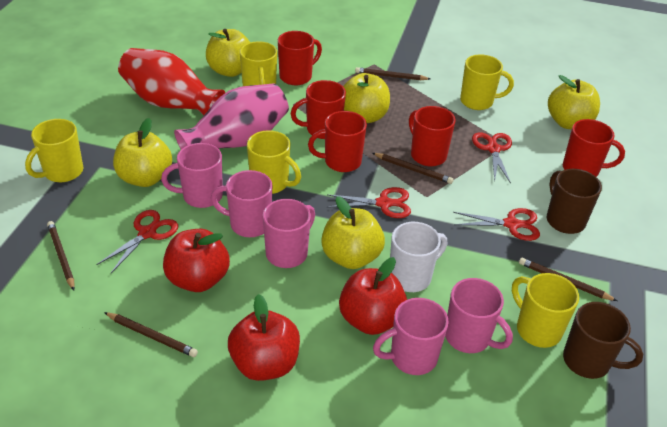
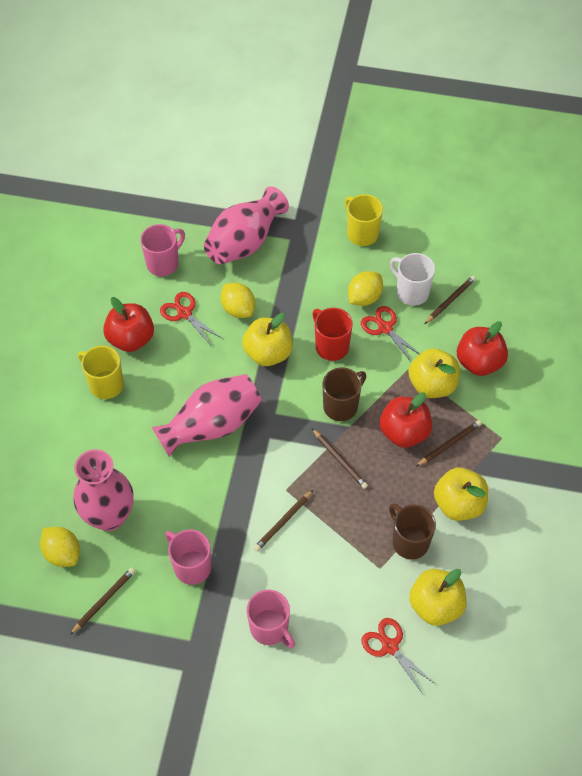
pink mug: [161,143,223,208] [211,170,272,237] [263,199,315,268] [373,298,449,375] [445,278,513,353] = 5 -> [140,224,185,276] [165,530,211,585] [247,590,295,648] = 3
pink vase: [174,83,289,149] = 1 -> [74,449,134,531] [152,374,262,457] [204,186,289,264] = 3
red mug: [278,31,322,85] [290,80,346,139] [308,111,367,172] [409,106,456,166] [563,119,625,177] = 5 -> [312,308,353,361] = 1
red scissors: [96,210,178,273] [327,187,411,218] [453,208,540,241] [472,132,512,183] = 4 -> [160,292,223,347] [361,306,420,363] [362,618,435,694] = 3
red vase: [118,48,225,116] = 1 -> none = 0
yellow apple: [113,118,172,187] [206,29,250,77] [321,196,385,269] [343,73,390,123] [548,75,600,129] = 5 -> [242,313,292,366] [408,349,460,398] [409,569,466,626] [434,468,488,521] = 4
yellow lemon: none = 0 -> [40,527,80,567] [221,283,255,318] [348,271,383,306] = 3
yellow mug: [25,119,83,182] [240,41,277,86] [247,130,301,194] [460,54,514,110] [512,273,579,348] = 5 -> [78,346,124,399] [345,194,383,246] = 2

